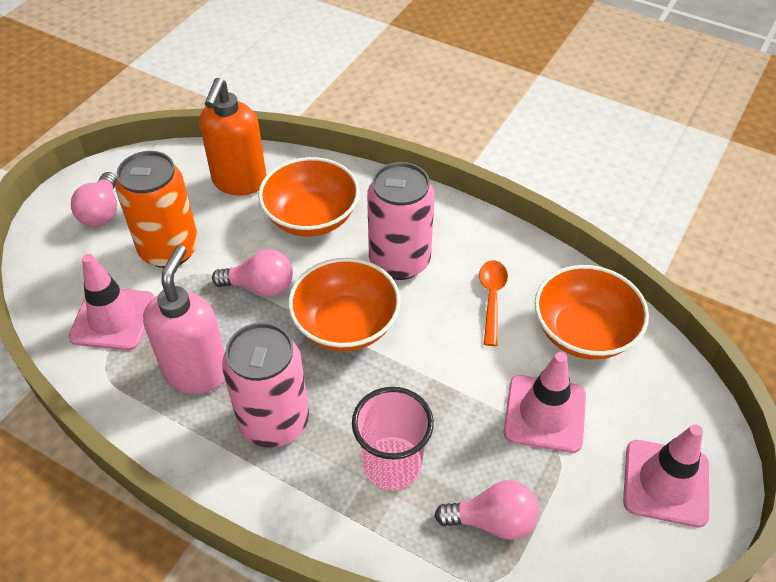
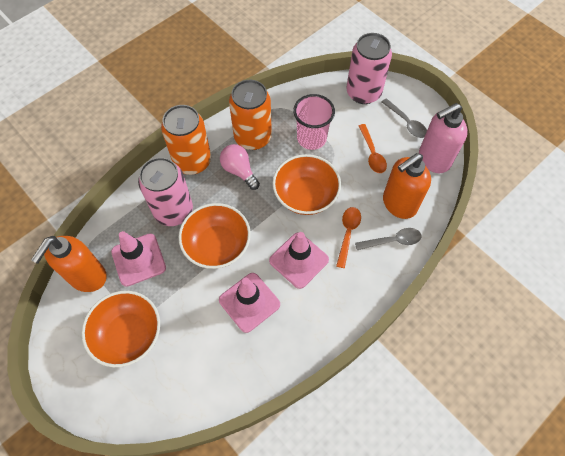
grey spoon: none = 0 -> [355,228,422,250] [382,98,427,138] = 2
orange can: [115,151,198,268] = 1 -> [161,105,211,175] [229,80,272,150] = 2
orange soap dispenser: [199,78,266,196] = 1 -> [31,236,107,292] [383,153,431,219] = 2
orange spoon: [479,260,508,346] = 1 -> [336,207,361,268] [359,124,387,173] = 2
pink light bulb: [71,172,117,227] [212,249,293,297] [434,480,539,540] = 3 -> [220,144,260,190] = 1

